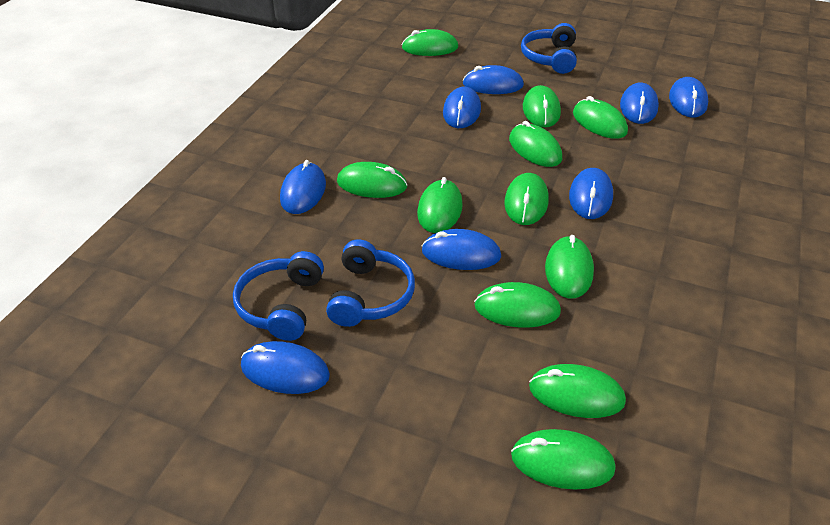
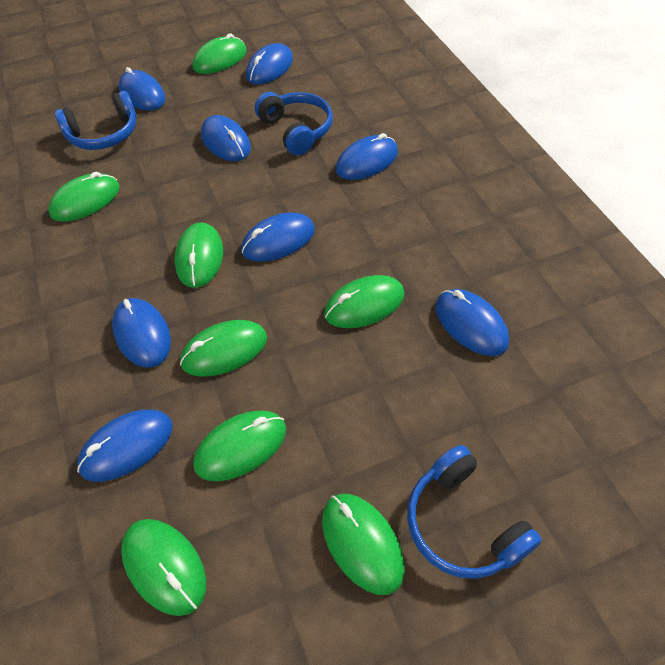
green mouse: [337,162,407,198] [402,29,458,56] [417,177,463,233] [474,282,561,328] [504,173,549,225] [509,121,562,167] [511,429,616,489] [523,85,561,128] [529,364,626,418] [545,235,594,299] [573,96,628,139] = 11 -> [48,172,120,222] [121,519,206,616] [174,222,223,288] [180,320,267,377] [193,33,246,74] [193,411,286,481] [322,494,405,595] [324,275,404,328] = 8

